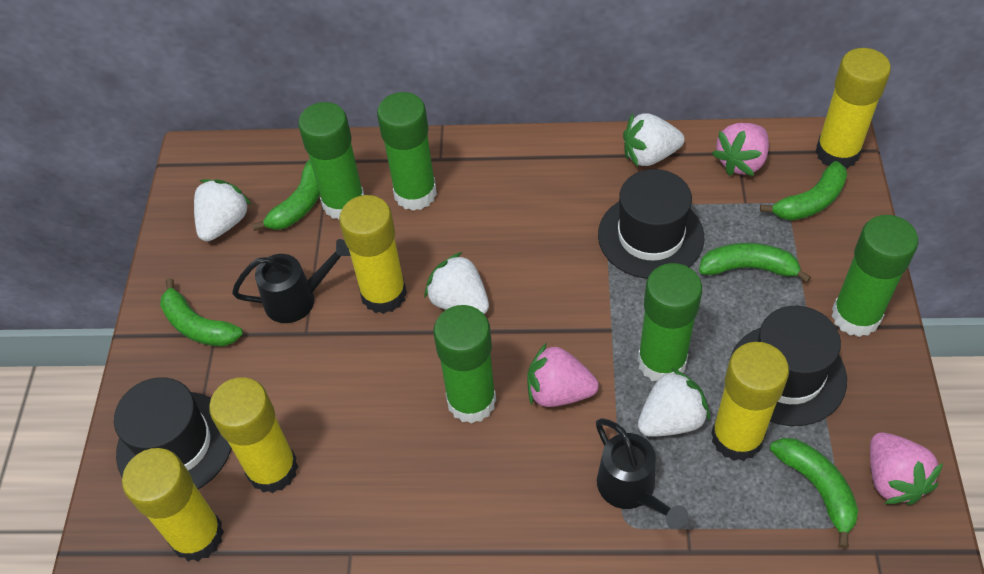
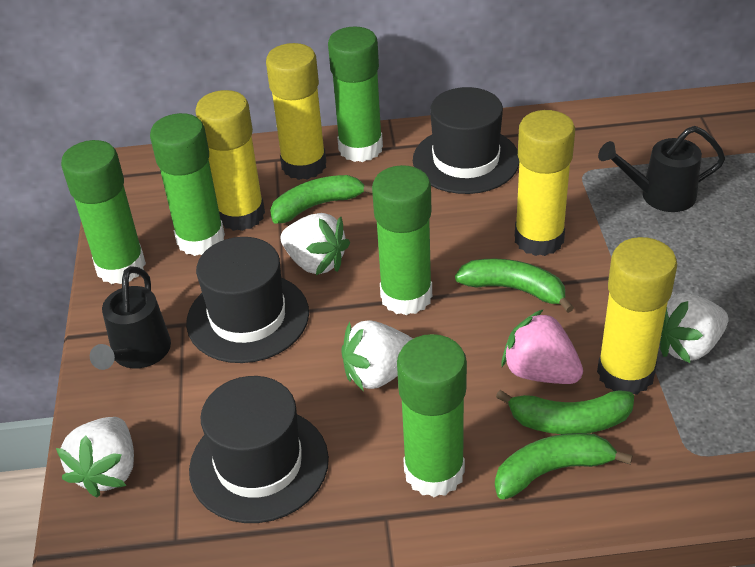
green banana: [160,278,243,346] [252,159,320,231] [699,243,811,283] [760,161,847,221] [770,438,858,548] = 5 -> [270,175,373,224] [455,259,574,313] [495,433,633,500] [496,390,634,434] = 4
pink strawberry: [527,343,599,407] [712,123,769,176] [870,433,943,505] = 3 -> [501,309,583,384] = 1
yellow glue stick: [122,448,224,561] [209,377,298,493] [339,195,407,314] [711,342,789,461] [815,48,891,169] = 5 -> [195,90,265,231] [266,43,326,180] [515,110,575,256] [597,237,677,395] = 4

